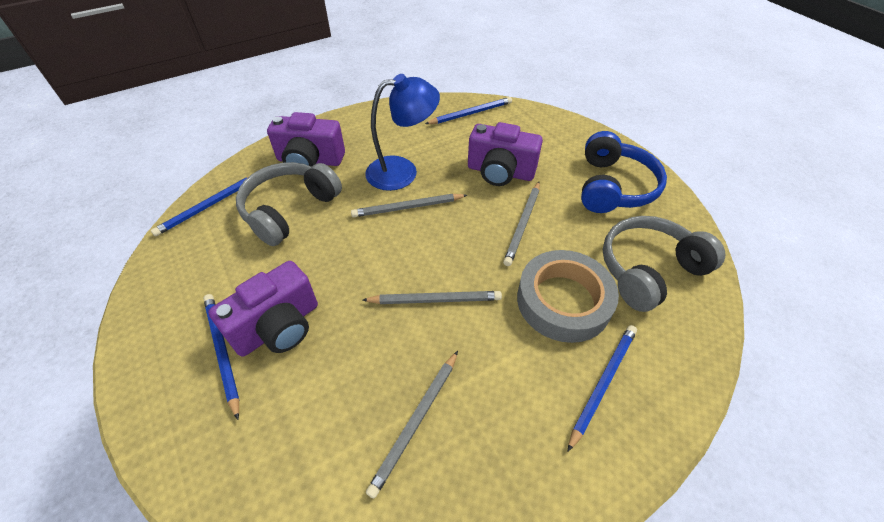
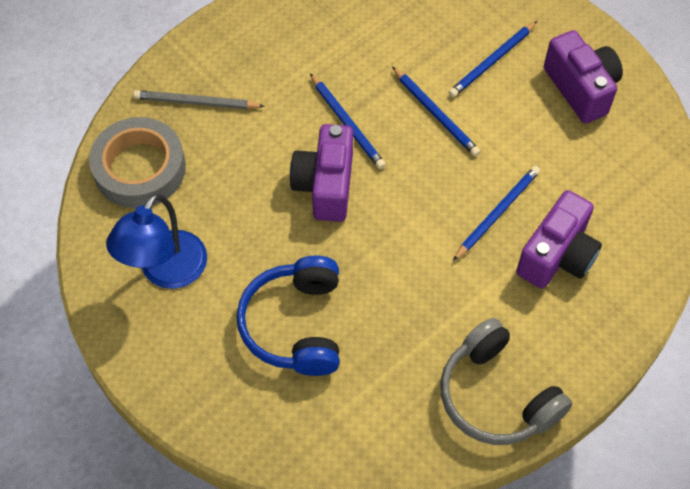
grey headphones: [236,162,342,246] [603,216,726,312] = 2 -> [440,318,572,445] = 1
grey pencil: [351,194,467,217] [363,291,502,304] [366,351,458,498] [503,182,540,266] = 4 -> [133,90,265,109] = 1

